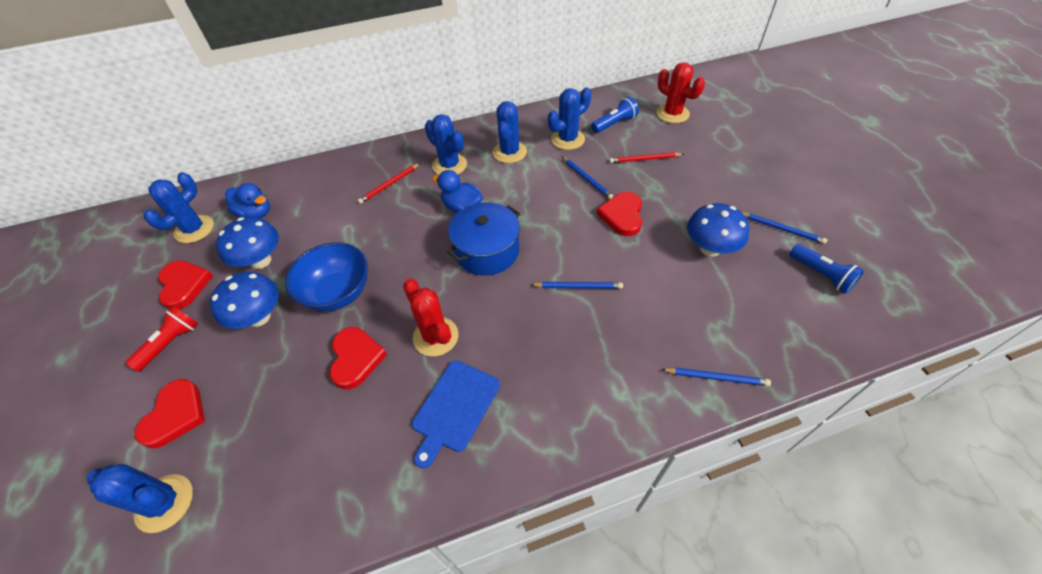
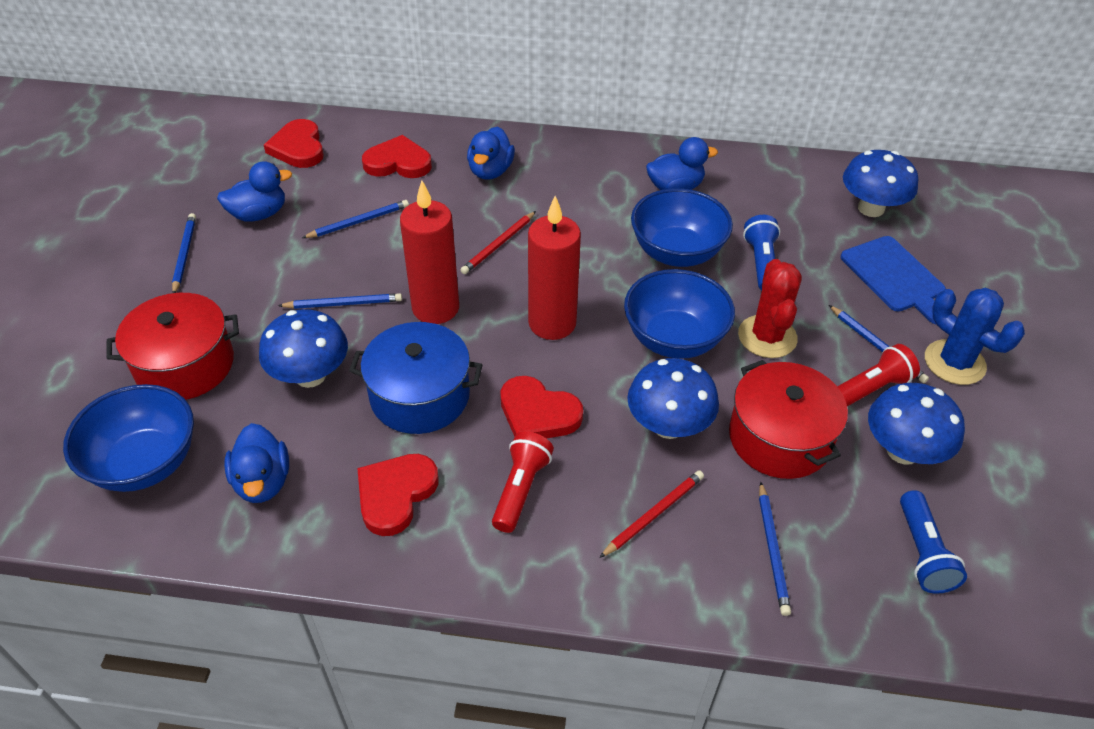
blue bowl: [285,243,368,311] = 1 -> [63,384,194,492] [624,269,735,359] [631,188,733,267] = 3
blue cactus: [87,464,193,533] [144,172,214,243] [425,114,467,175] [493,101,527,163] [548,87,591,150] = 5 -> [925,288,1025,385] = 1
blue duck: [225,183,270,218] [432,170,483,213] = 2 -> [217,161,292,222] [224,423,289,503] [467,126,515,180] [646,137,718,190] = 4
blue mushroom: [210,272,279,329] [216,217,279,269] [687,203,749,257] = 3 -> [259,309,348,388] [627,358,719,439] [843,150,918,217] [868,383,965,465] = 4
blue pencil: [531,282,623,289] [562,157,614,199] [661,367,771,386] [741,212,827,244] = 4 -> [172,213,196,293] [278,293,402,309] [302,200,409,238] [759,482,791,616] [829,305,929,383] = 5
red cactus: [403,278,459,356] [657,62,705,123] = 2 -> [738,259,802,358] = 1
red candle: none = 0 -> [400,180,459,324] [528,196,581,340] = 2
red flashlight: [125,306,198,372] = 1 -> [492,431,554,533] [837,344,920,406] = 2
red pot: none = 0 -> [106,293,239,400] [729,360,848,479] = 2

